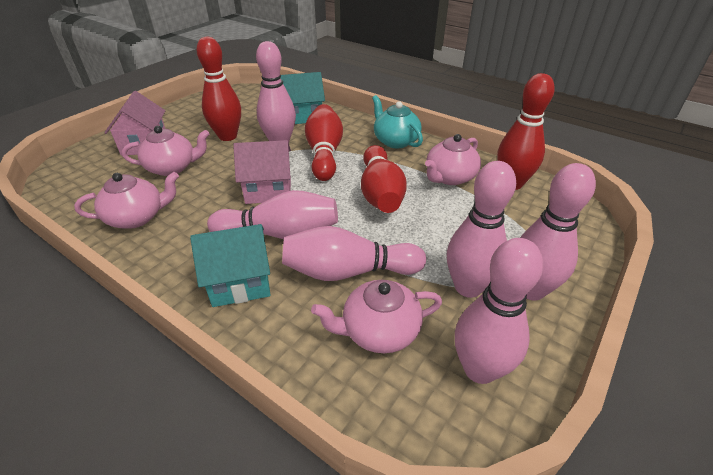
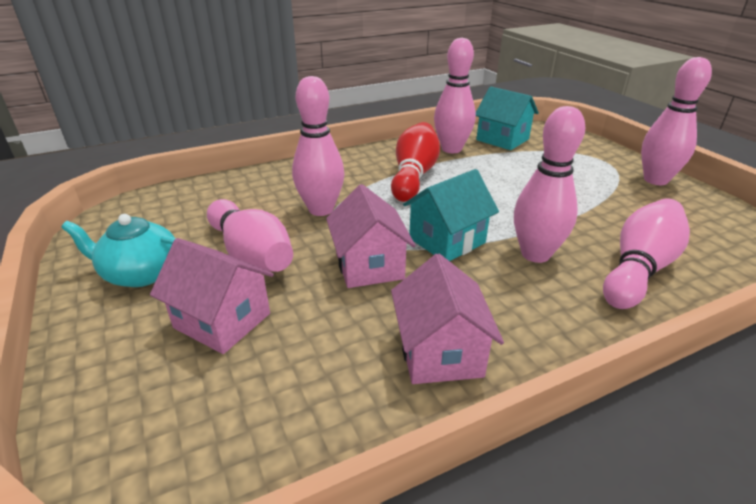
pink house: [104,91,165,156] [233,140,291,204] = 2 -> [150,238,274,354] [326,184,416,288] [391,254,504,384] = 3
pink teapot: [74,172,179,229] [122,126,210,176] [311,280,442,353] [425,134,481,185] = 4 -> none = 0
red bowling pin: [196,37,241,141] [305,104,343,181] [361,145,407,213] [497,73,555,190] = 4 -> [391,122,440,202] = 1

